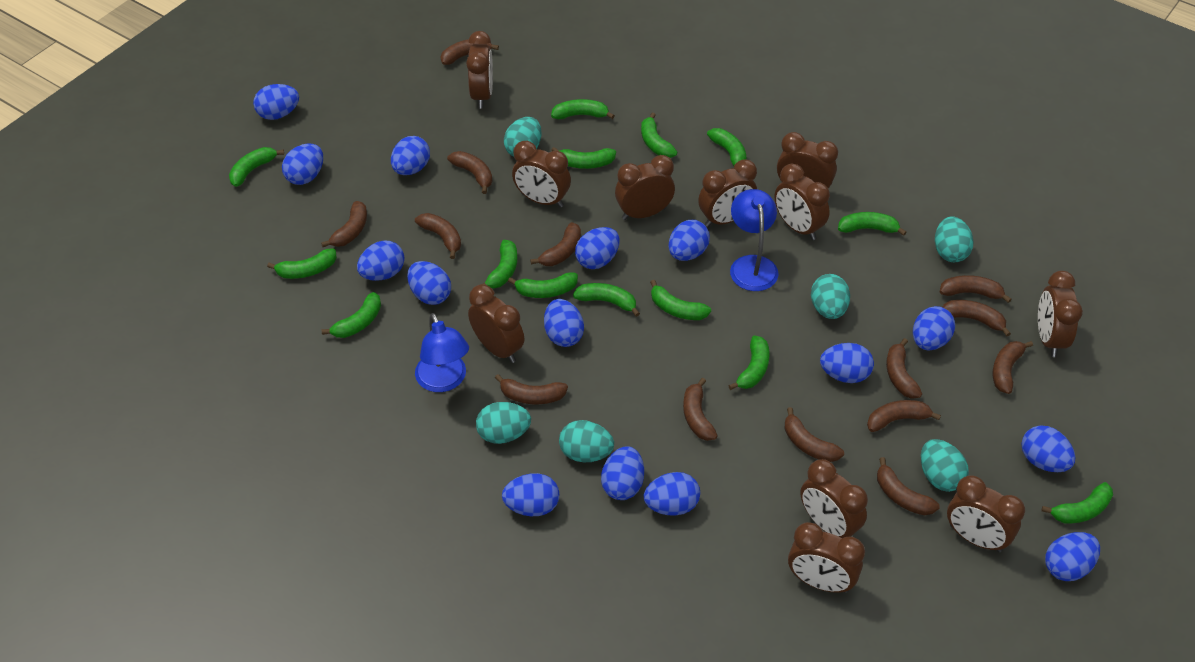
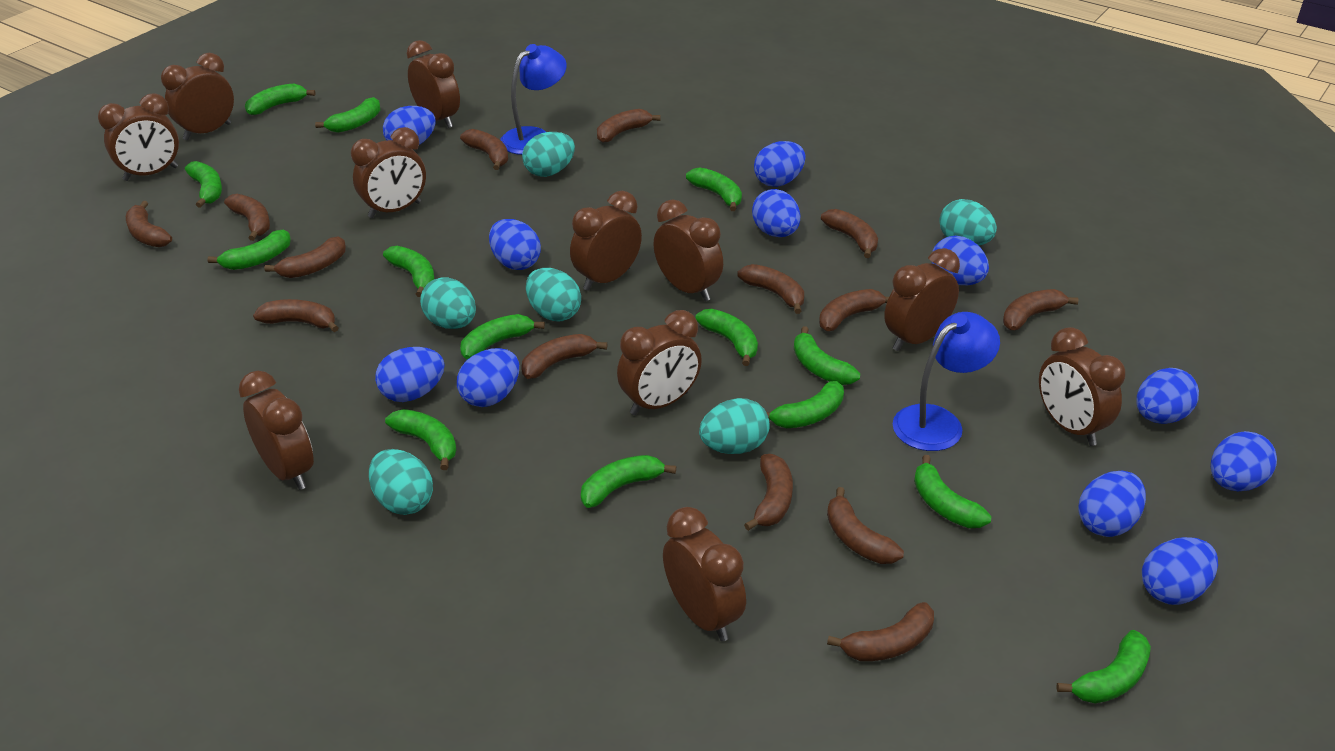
blue egg: [253,84,299,120] [282,143,323,185] [357,241,405,281] [391,136,430,175] [407,261,451,305] [502,473,559,516] [544,299,584,347] [575,227,620,269] [601,447,644,500] [644,472,700,516] [669,220,710,261] [820,343,874,383] [913,306,955,351] [1021,425,1075,472] [1045,532,1100,581] = 15 -> [375,347,445,402] [383,106,436,145] [457,348,519,407] [489,219,541,270] [752,189,800,237] [754,141,806,187] [931,236,989,285] [1078,471,1146,537] [1136,368,1199,424] [1142,537,1218,605] [1211,431,1277,491] = 11

